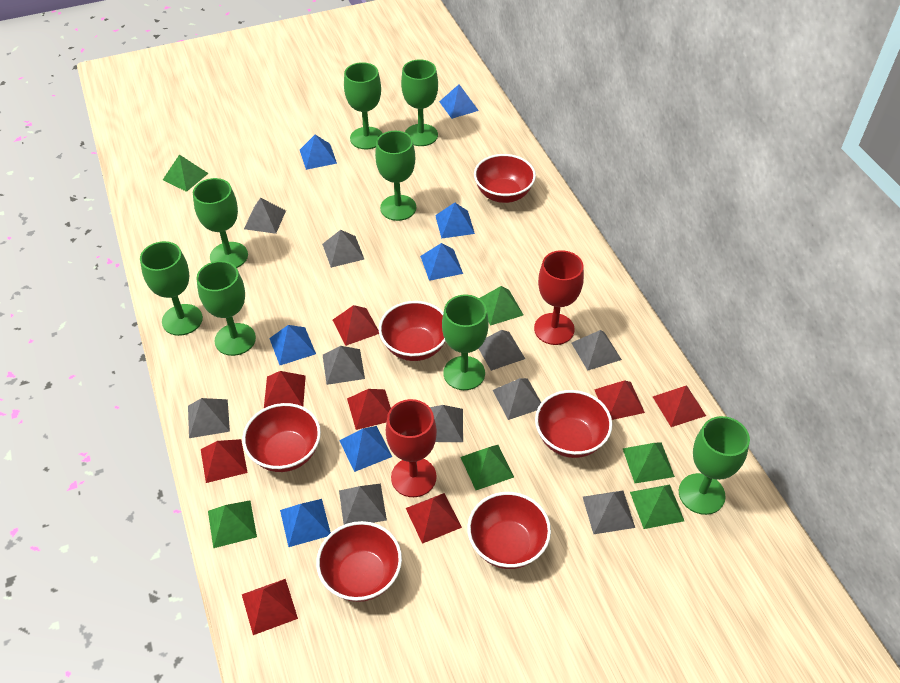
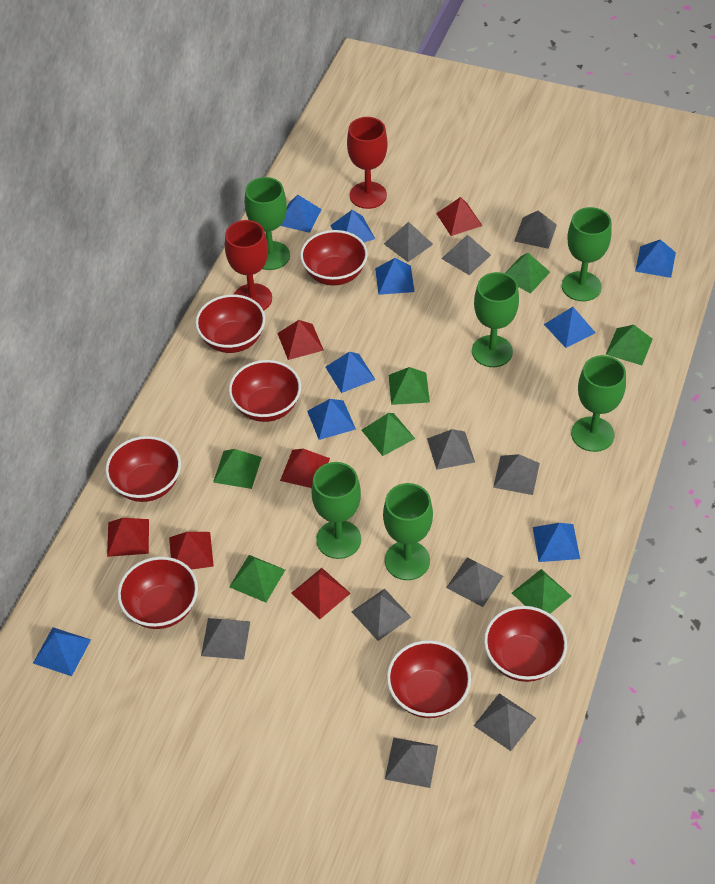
blue pyramid: [269,325,316,365] [280,499,331,547] [300,135,337,170] [339,426,392,472] [420,243,463,281] [435,203,475,239] [439,84,479,119] = 7 -> [33,627,91,676] [281,195,322,233] [307,399,356,440] [325,351,376,393] [330,210,375,242] [375,258,415,295] [533,523,580,562] [544,307,596,348] [635,239,676,278] = 9
green goblet: [140,241,203,336] [193,178,248,268] [196,261,256,356] [344,62,383,149] [375,130,416,221] [401,59,438,146] [442,294,489,390] [679,416,750,515] = 8 -> [245,177,290,270] [311,462,361,559] [383,483,433,580] [472,272,519,367] [562,207,612,301] [571,355,626,452] = 6
green pyramid: [163,155,209,192] [208,500,257,548] [460,445,514,490] [479,286,523,326] [623,442,675,483] [630,484,684,529] = 6 -> [213,449,262,489] [229,555,285,603] [361,413,415,456] [389,367,430,405] [505,253,550,293] [512,569,571,614] [606,325,653,365] = 7
red bowl: [242,403,321,472] [316,521,402,602] [379,301,446,361] [467,492,551,569] [474,154,536,203] [535,390,612,458] = 6 -> [105,436,181,502] [118,557,198,629] [195,294,265,353] [229,360,301,422] [300,230,368,285] [387,640,471,718] [484,606,567,682] = 7
red pyramid: [201,439,248,483] [242,579,298,635] [264,371,306,408] [333,305,379,346] [347,389,391,430] [406,493,462,544] [594,380,645,420] [653,386,706,427] = 8 -> [107,518,149,557] [169,532,214,570] [277,320,323,360] [280,449,330,488] [291,568,351,619] [436,197,482,236] = 6

